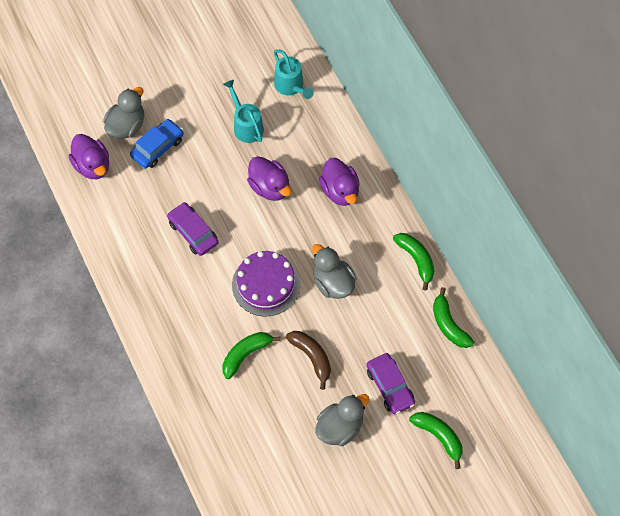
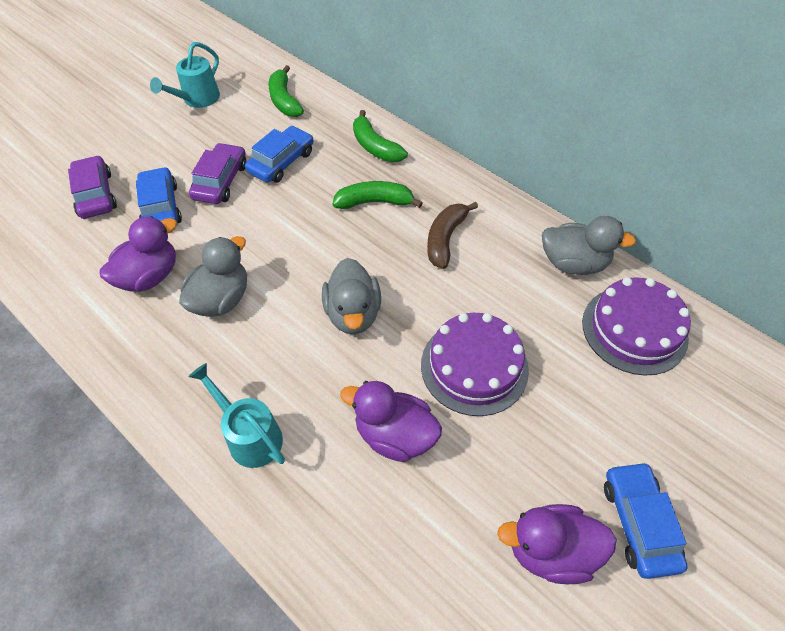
blue car: [130,119,184,168] = 1 -> [136,167,182,225] [245,126,314,183] [604,461,688,579] = 3
green banana: [222,332,281,379] [393,233,434,291] [409,412,462,469] [433,287,474,348] = 4 -> [268,65,304,117] [332,181,423,209] [353,110,408,162] = 3
purple cake: [232,251,300,316] = 1 -> [421,313,529,416] [582,277,691,376] = 2

